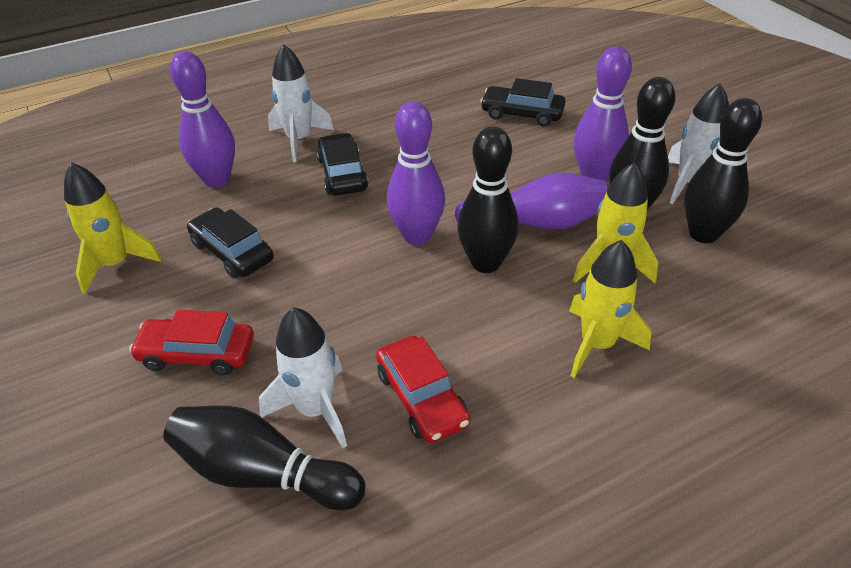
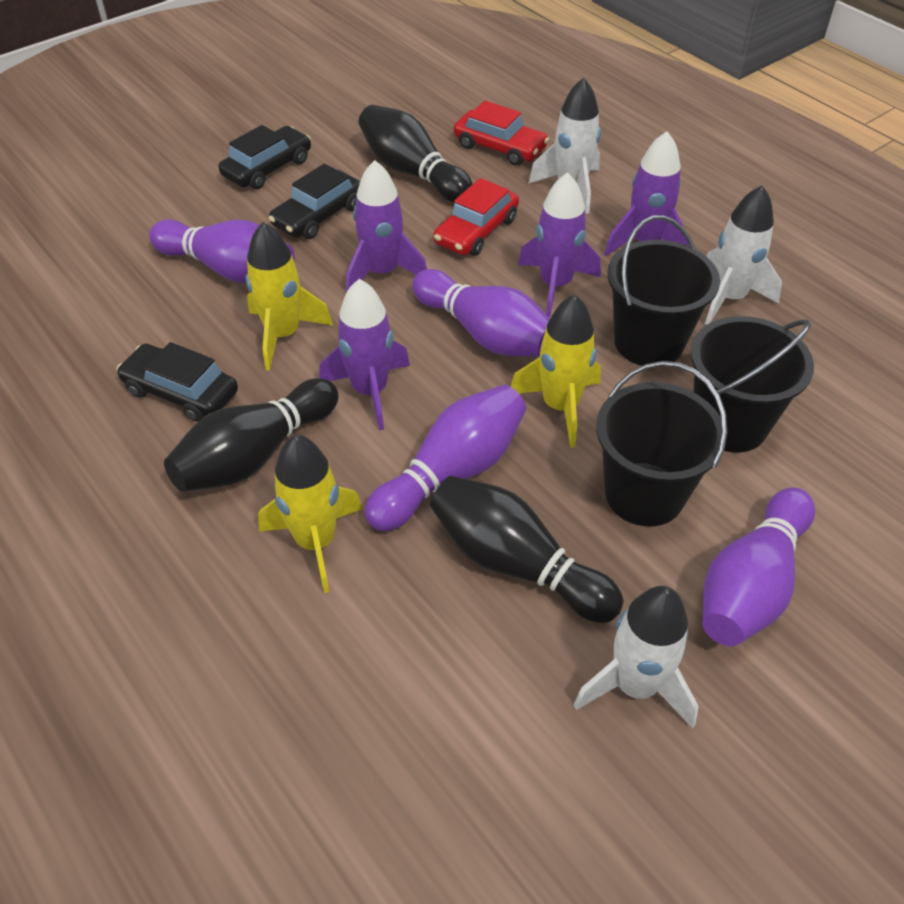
black bowling pin: [163,406,365,510] [457,126,519,273] [610,77,675,210] [684,98,762,243] = 4 -> [164,378,338,492] [359,105,473,203] [430,476,624,623] = 3
black bucket: none = 0 -> [596,361,727,526] [607,215,720,367] [691,316,814,453] = 3
purple rocket: none = 0 -> [319,279,410,430] [346,160,427,293] [518,172,601,317] [604,131,689,256] = 4

